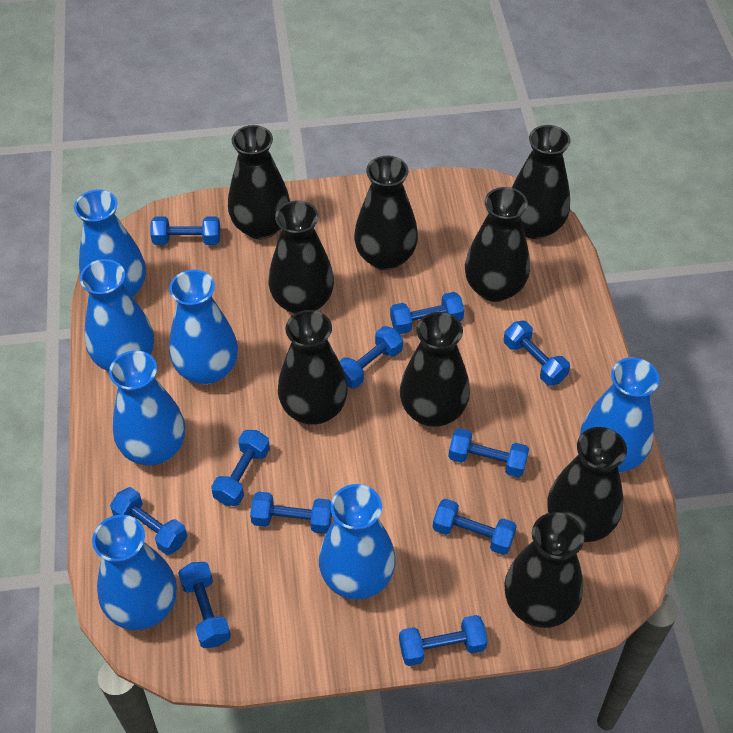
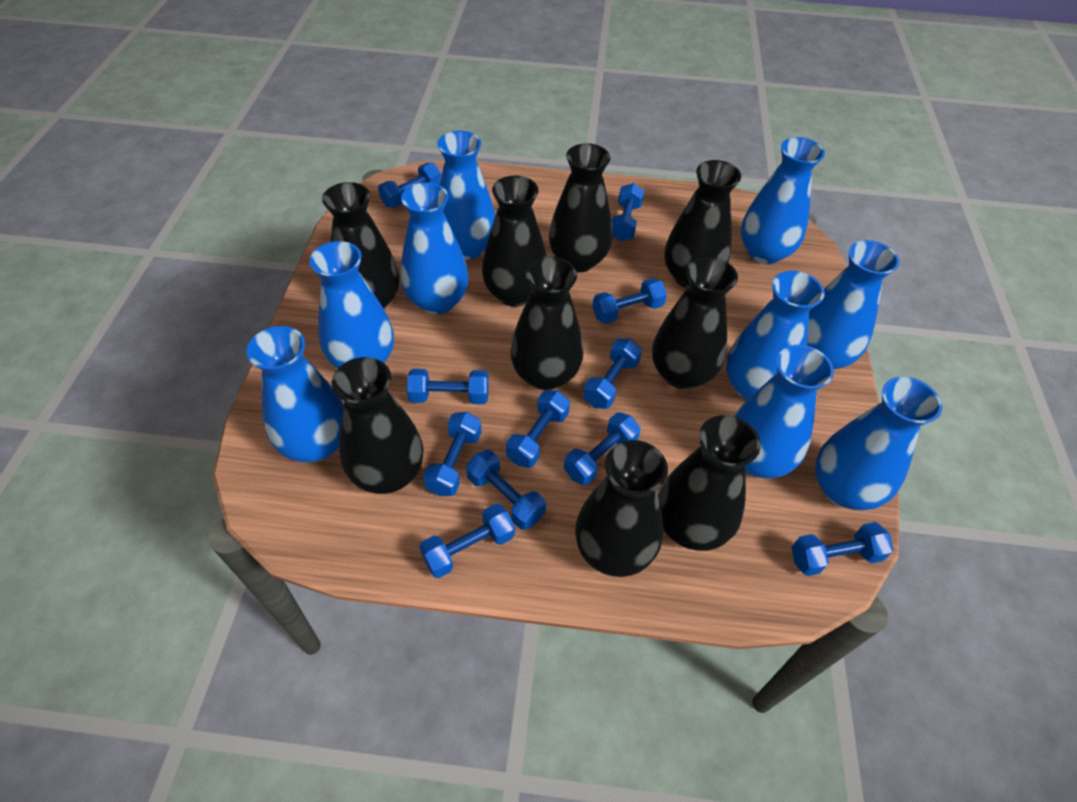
blue vase: [74,189,146,297] [80,259,154,371] [92,515,177,630] [109,351,185,465] [169,270,238,384] [319,484,396,600] [580,357,660,472] = 7 -> [246,326,344,462] [310,241,394,368] [400,182,469,314] [437,131,495,260] [726,271,825,400] [734,345,834,478] [741,137,825,264] [807,240,900,369] [815,376,943,510] = 9

